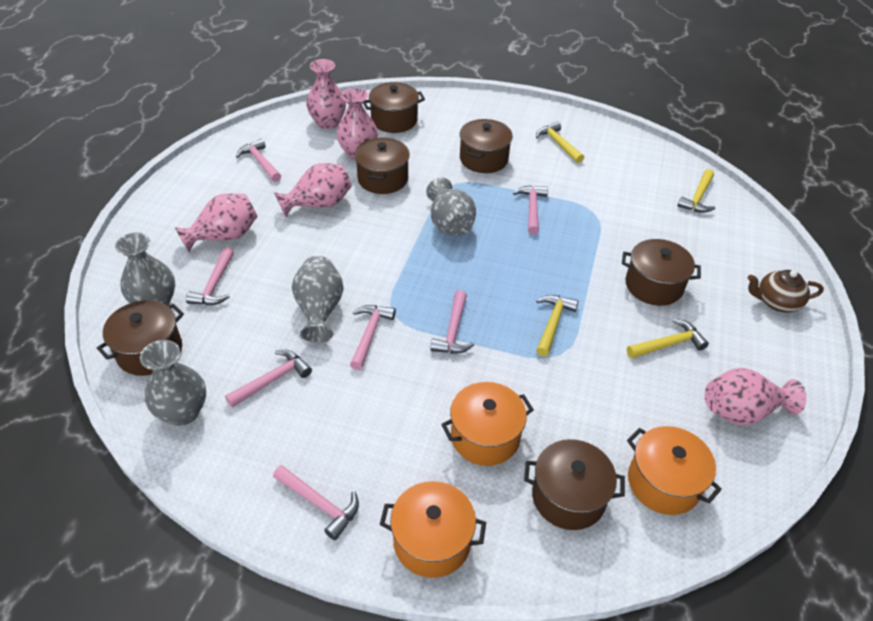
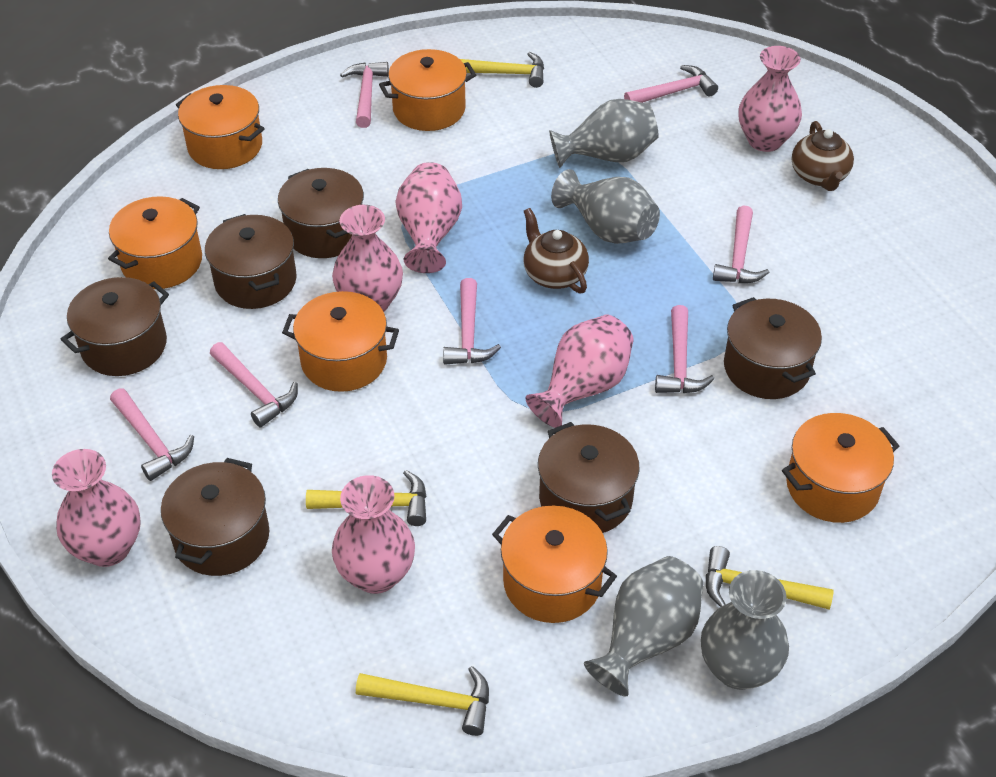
brown teapot: [748,270,824,313] = 1 -> [524,208,589,294] [792,121,854,191] = 2
orange pot: [380,481,486,578] [441,382,534,466] [627,426,722,515] = 3 -> [108,196,202,289] [176,85,265,169] [282,291,399,392] [379,49,476,131] [492,506,617,623] [782,413,899,523] = 6
pink vase: [174,194,257,253] [274,163,352,218] [306,59,346,129] [336,88,378,160] [705,368,807,426] = 5 -> [52,449,141,567] [332,205,403,312] [332,475,415,594] [395,162,462,273] [525,315,634,428] [739,46,802,152] = 6

